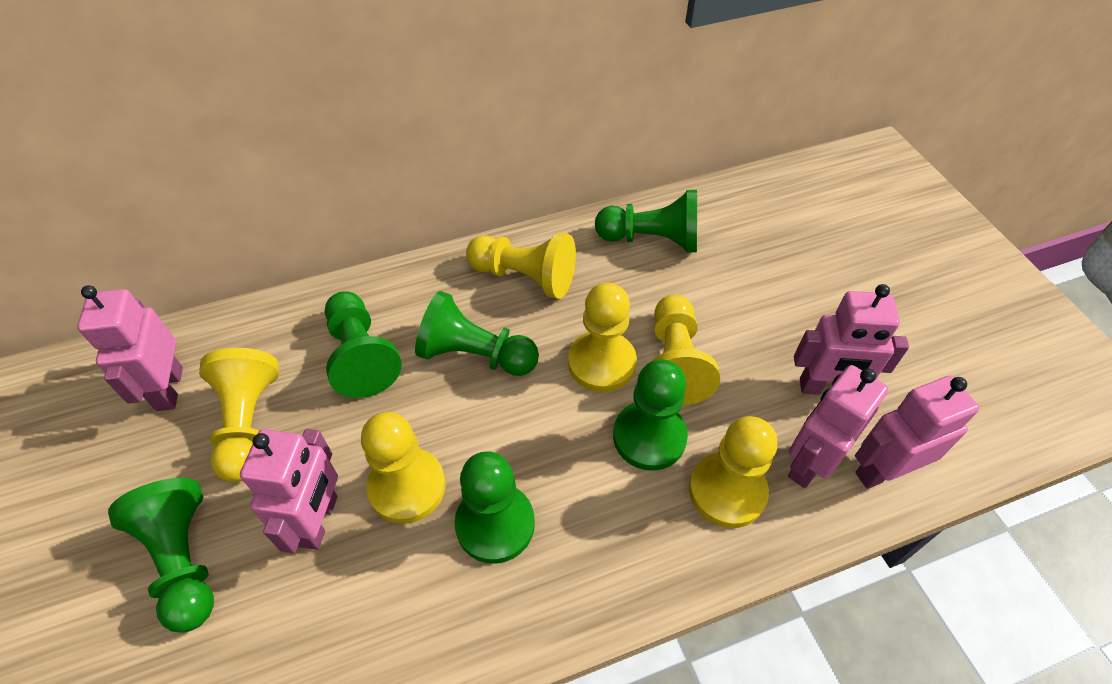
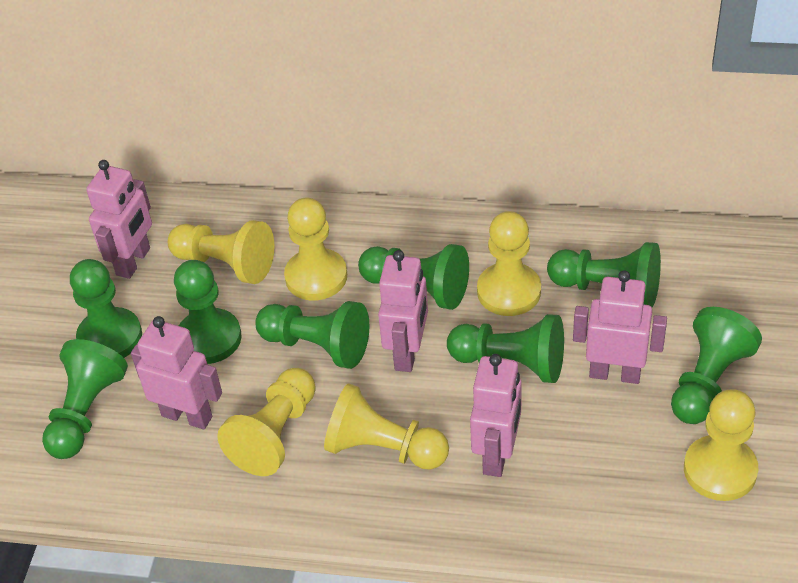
green pawn: [108,478,214,633] [325,291,402,398] [415,291,539,376] [454,451,535,564] [595,190,697,253] [613,360,688,471] = 6 -> [42,339,128,459] [70,259,142,358] [174,260,242,364] [255,301,369,369] [358,244,469,310] [447,314,564,383] [547,242,661,307] [671,307,762,424] = 8

